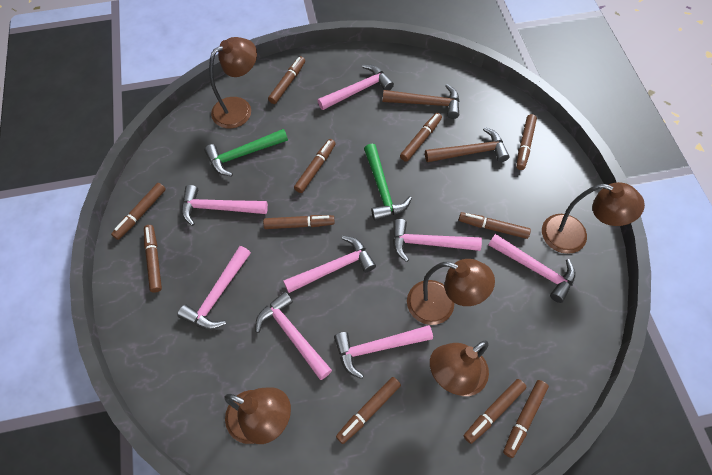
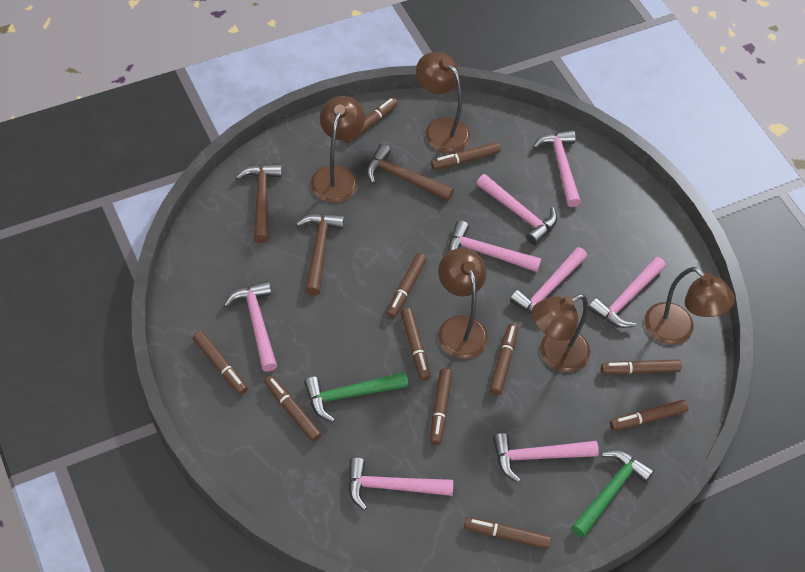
brown hammer: [383,84,459,119] [425,127,510,162] = 2 -> [235,163,282,243] [296,214,344,296] [366,144,454,201] = 3

